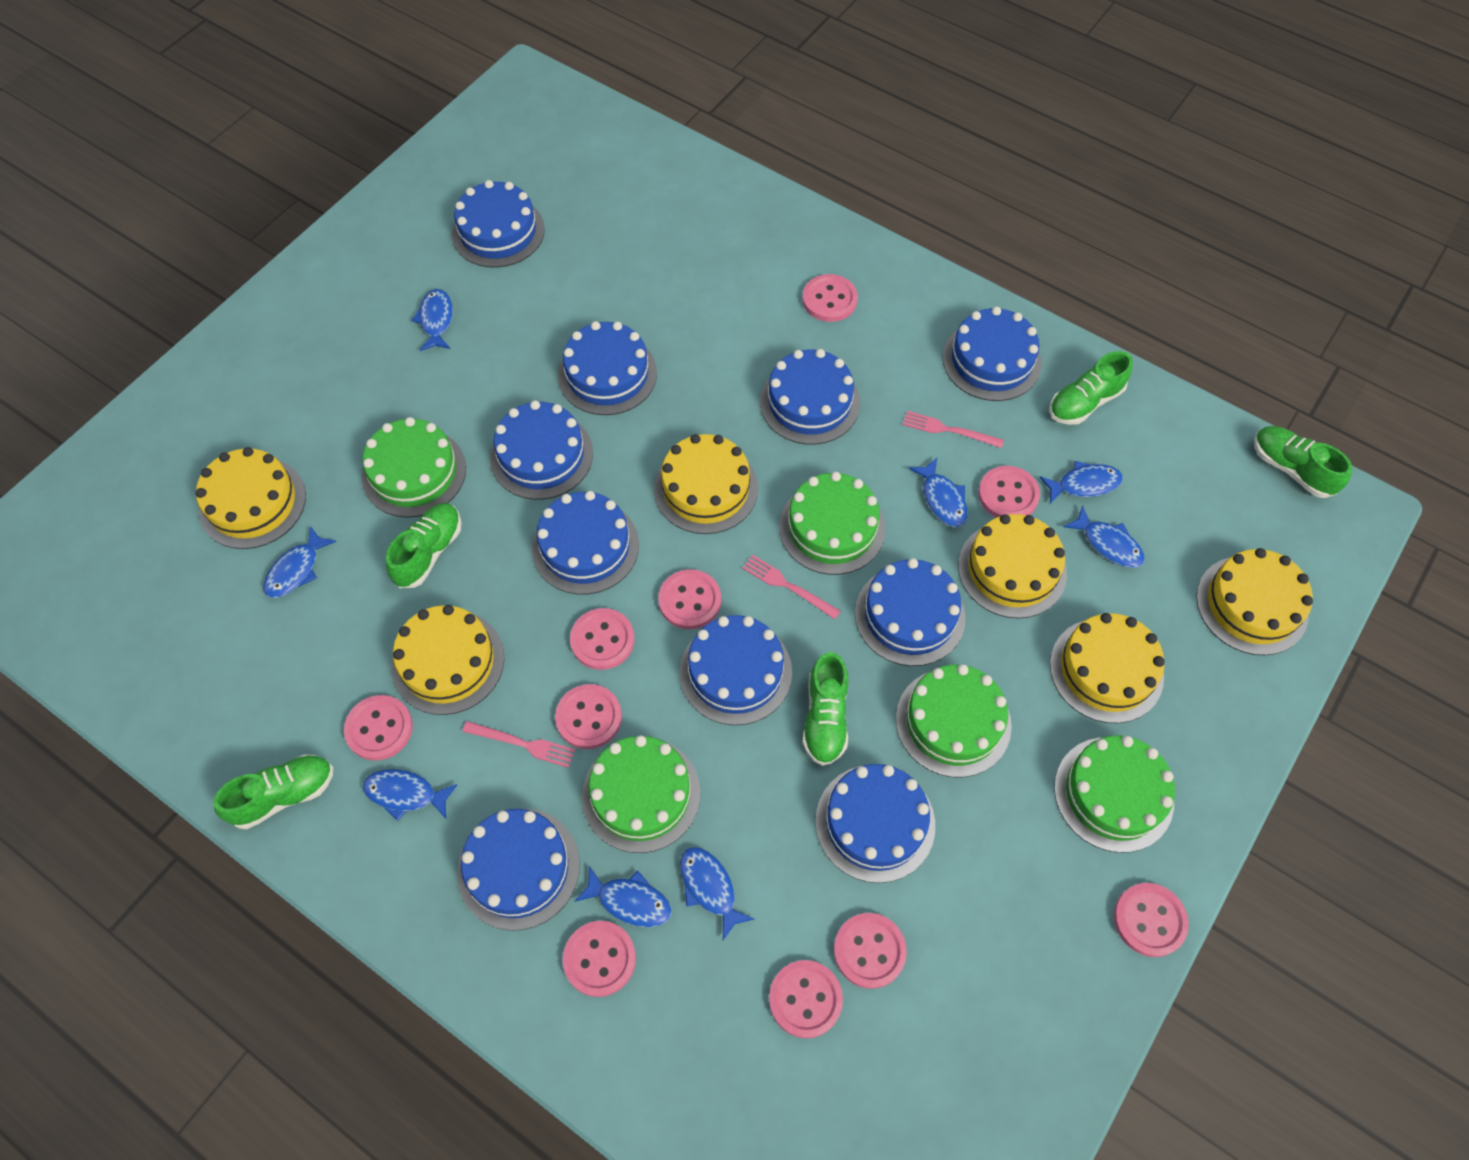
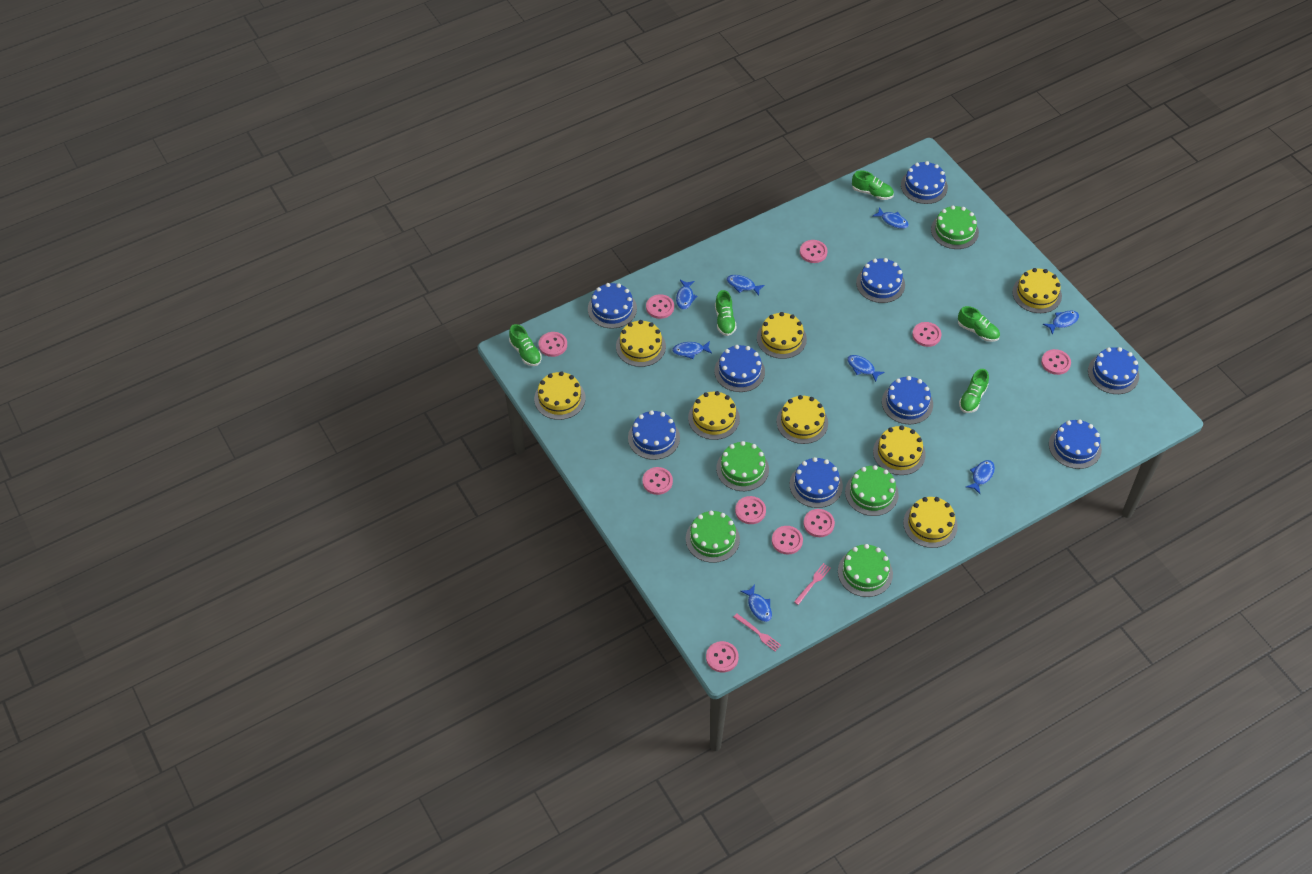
blue cake: [452,180,545,268] [457,808,580,931] [490,400,593,500] [532,491,639,595] [558,321,657,415] [680,615,792,725] [760,349,860,445] [815,764,935,883] [855,558,966,666] [943,307,1042,401] = 10 -> [588,283,637,328] [628,410,680,460] [714,345,765,392] [790,457,843,508] [856,258,905,303] [882,376,933,424] [901,161,948,204] [1049,419,1102,469] [1088,347,1139,394] = 9
pink fork: [462,721,575,768] [742,555,841,619] [902,411,1004,448] = 3 -> [734,613,781,651] [794,563,831,605] = 2
yellow cake: [195,447,306,549] [391,605,504,715] [654,434,758,534] [958,514,1067,619] [1050,613,1165,723] [1196,548,1313,655] = 6 -> [534,371,586,420] [616,320,666,367] [688,391,740,440] [757,312,807,359] [776,395,828,444] [873,425,926,475] [903,497,958,548] [1012,268,1062,313] = 8

